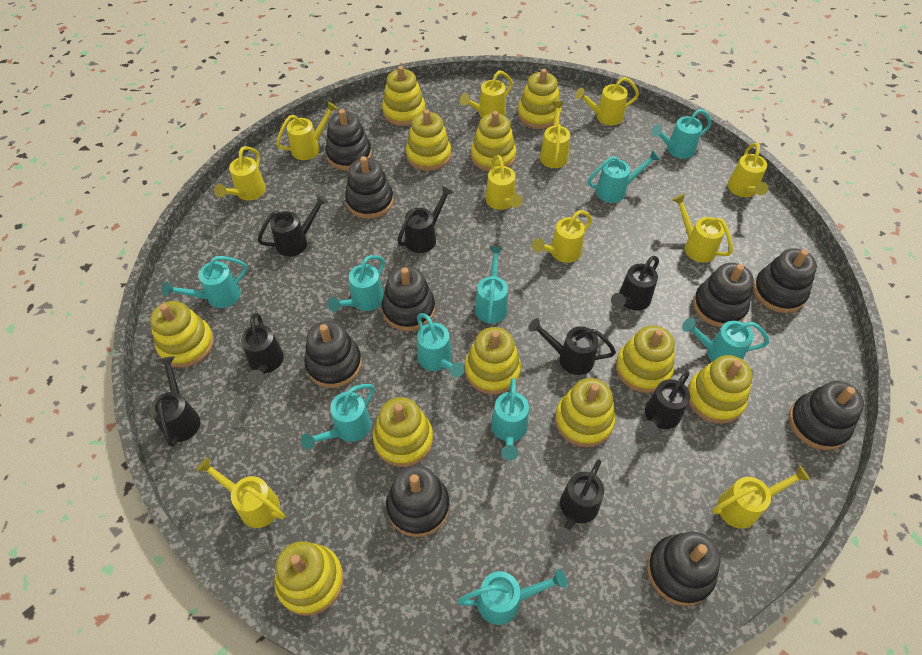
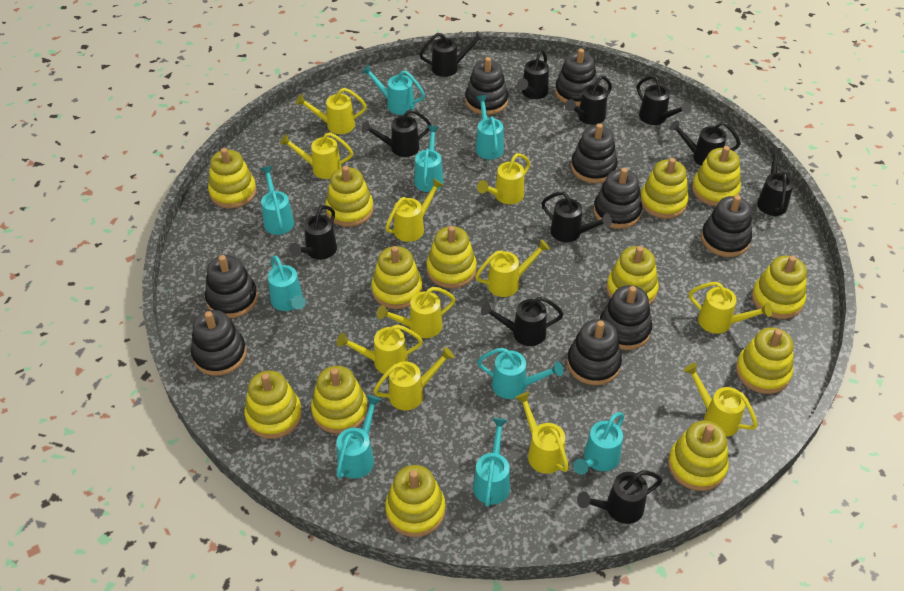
black watering can: [150,356,200,447] [241,313,284,385] [258,194,328,257] [397,185,453,253] [528,318,616,375] [555,460,604,544] [611,256,659,310] [641,371,690,437] = 8 -> [289,205,337,260] [361,109,431,157] [419,31,484,77] [481,296,564,346] [517,50,549,99] [541,191,612,242] [565,76,612,125] [577,471,662,524] [637,76,691,125] [669,120,741,166] [757,148,794,216] = 11
turquoise watering can: [162,256,247,308] [301,384,375,450] [328,255,385,312] [417,313,465,378] [458,569,567,625] [475,246,508,324] [491,378,529,461] [588,150,660,203] [651,109,712,159] [682,318,770,362] = 10 -> [261,166,294,235] [268,255,306,311] [336,395,382,479] [361,64,425,115] [414,126,443,192] [473,418,510,507] [475,95,504,160] [477,348,564,399] [573,412,624,475] = 9
yellow stacking toy: [150,301,214,368] [274,541,344,616] [373,397,433,467] [382,66,426,126] [406,109,451,171] [465,327,521,395] [471,111,516,172] [518,69,561,129] [555,378,615,447] [616,325,675,393] [687,355,753,424] = 11 -> [208,148,257,208] [244,371,302,439] [311,366,368,434] [325,166,374,227] [371,246,423,309] [385,465,445,537] [427,226,477,288] [606,246,659,305] [641,158,689,219] [668,421,729,491] [692,146,741,206] [736,327,794,394] [752,256,807,319] = 13

